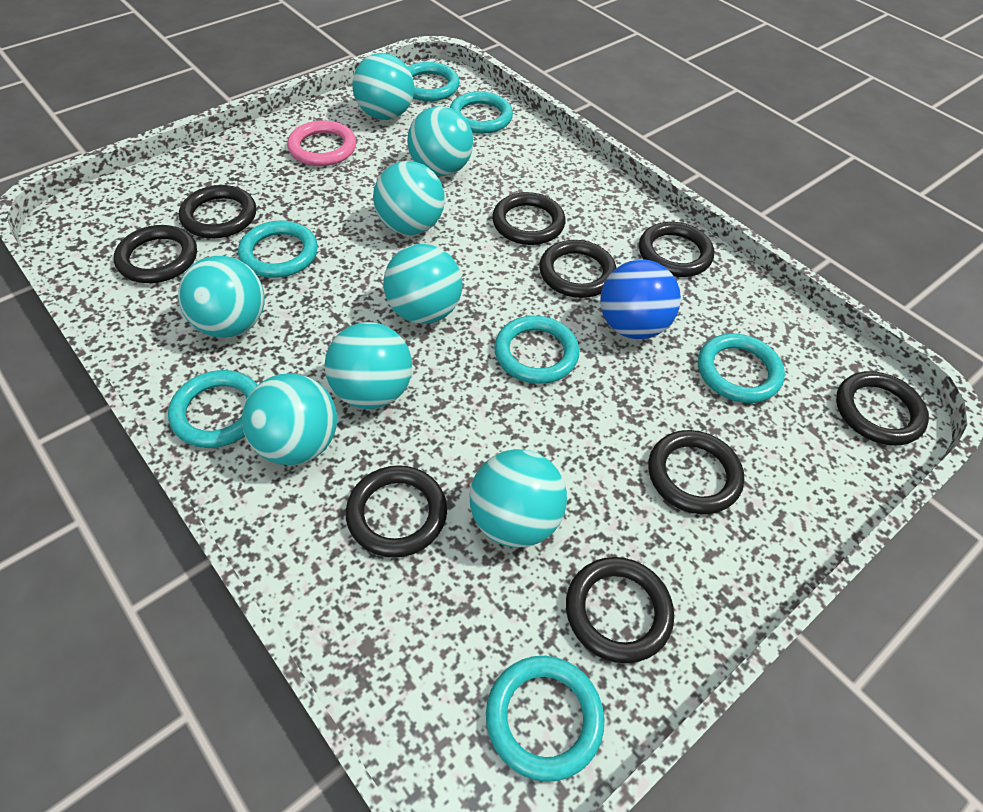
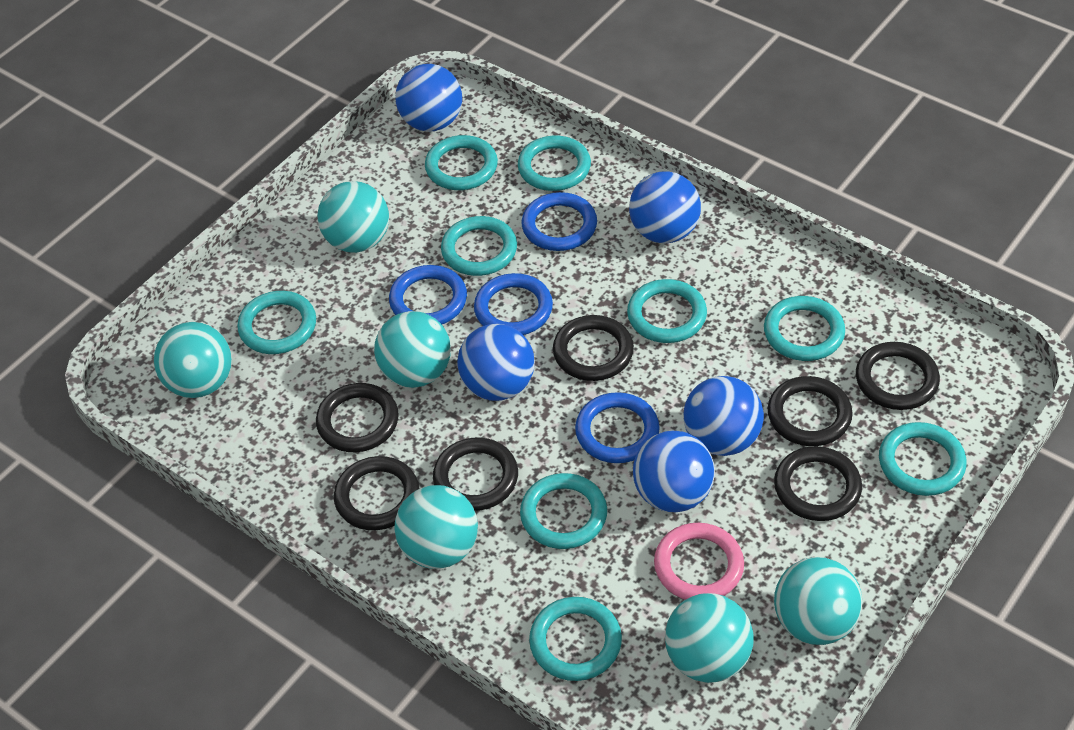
black ring: [114,225,197,283] [179,185,256,238] [346,465,447,558] [492,192,565,245] [539,240,616,298] [566,557,674,663] [639,222,714,277] [648,430,744,514] [836,371,929,446] = 9 -> [316,383,399,452] [334,456,419,530] [433,437,518,511] [553,315,634,381] [768,376,853,446] [774,446,862,521] [856,342,940,410] = 7
blue ball: [600,259,681,339] = 1 -> [395,64,462,131] [457,324,535,401] [629,171,701,244] [633,431,715,513] [683,376,764,456] = 5
blue ring: none = 0 -> [389,265,467,324] [474,273,553,335] [521,192,597,251] [575,392,660,463] = 4
turquoise ball: [178,256,265,338] [242,373,337,465] [325,322,412,409] [352,53,414,120] [373,161,445,235] [383,244,463,324] [407,106,473,176] [470,449,567,548] = 8 -> [154,322,232,398] [317,181,389,253] [374,311,451,388] [394,485,478,569] [665,593,754,683] [774,557,862,645] = 6
turquoise ring: [168,370,258,448] [238,221,318,278] [408,62,459,101] [450,91,513,134] [486,656,604,782] [494,316,579,384] [698,333,785,403] = 7 -> [237,291,316,354] [425,135,498,190] [441,216,517,276] [518,136,591,191] [520,473,607,549] [529,597,622,681] [627,279,707,343] [764,296,845,361] [879,422,967,496] = 9

